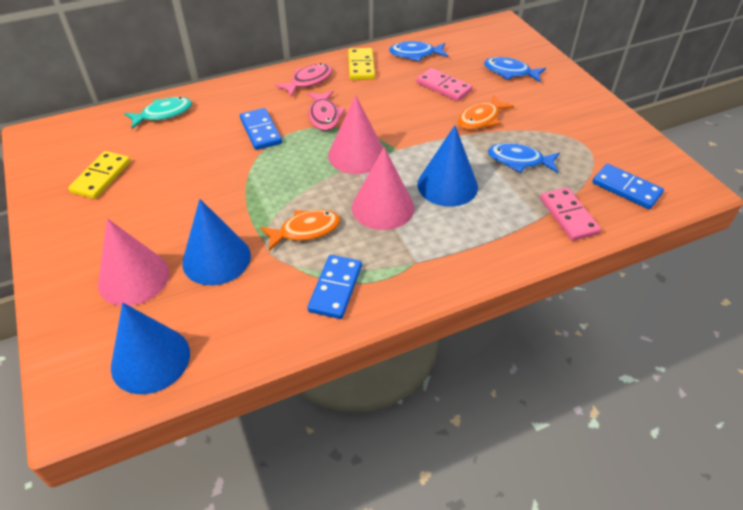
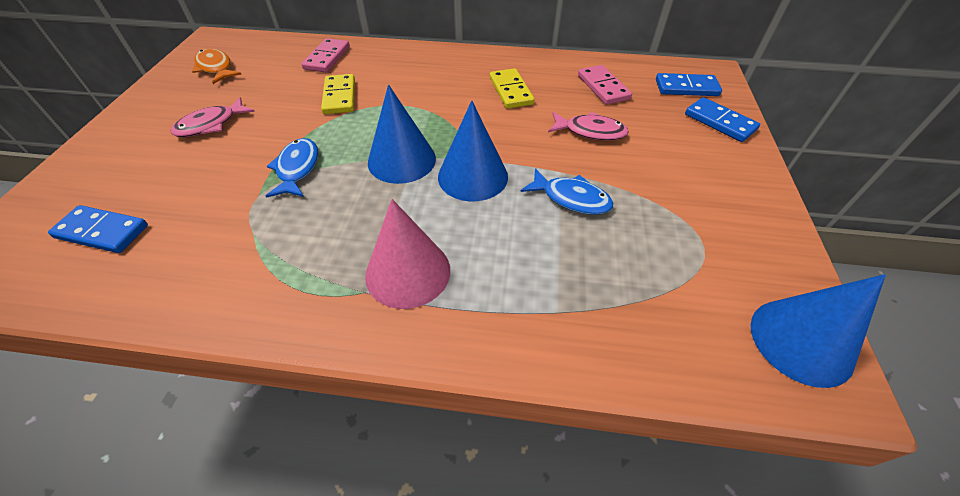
blue fish: [389,41,448,62] [484,57,546,83] [488,143,560,173] = 3 -> [266,138,318,198] [520,168,613,215] = 2
orange fish: [260,210,340,251] [458,95,514,130] = 2 -> [192,49,242,84] = 1
pink cone: [98,218,170,306] [328,95,383,174] [352,147,414,230] = 3 -> [365,199,450,309] = 1
turquoise fish: [124,97,192,129] = 1 -> none = 0

